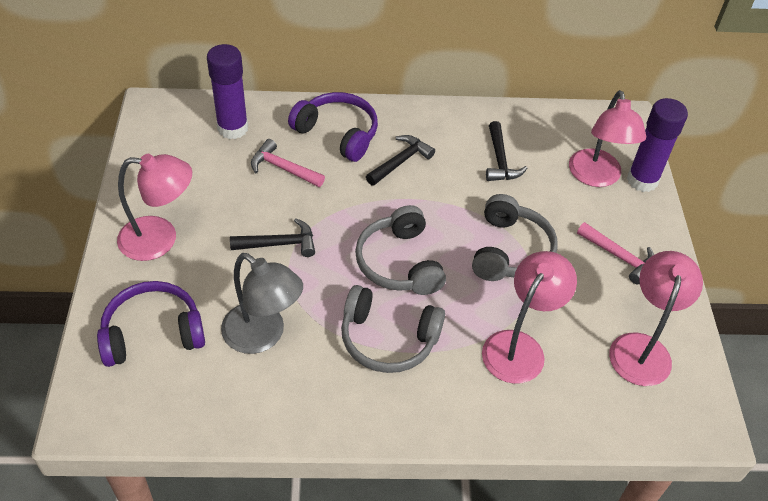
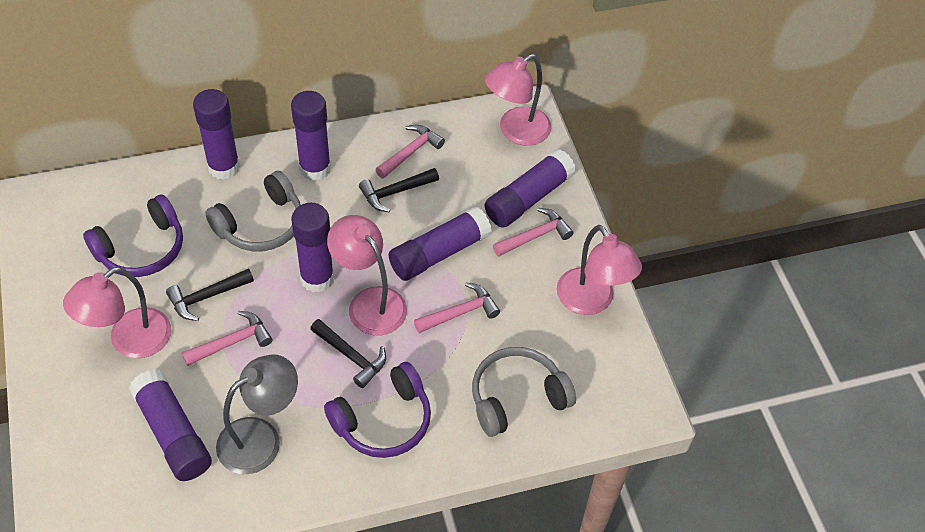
grey headphones: [341,285,445,373] [355,205,446,295] [472,194,557,281] = 3 -> [205,171,301,251] [472,347,576,437] = 2
pink hammer: [251,139,325,187] [577,222,654,284] = 2 -> [182,311,272,366] [375,125,445,179] [414,282,500,333] [493,208,574,256] = 4
purple glue stick: [207,44,248,139] [627,98,688,192] = 2 -> [129,369,212,481] [193,89,240,180] [291,91,331,181] [291,203,334,293] [389,206,492,281] [485,149,576,227] = 6

